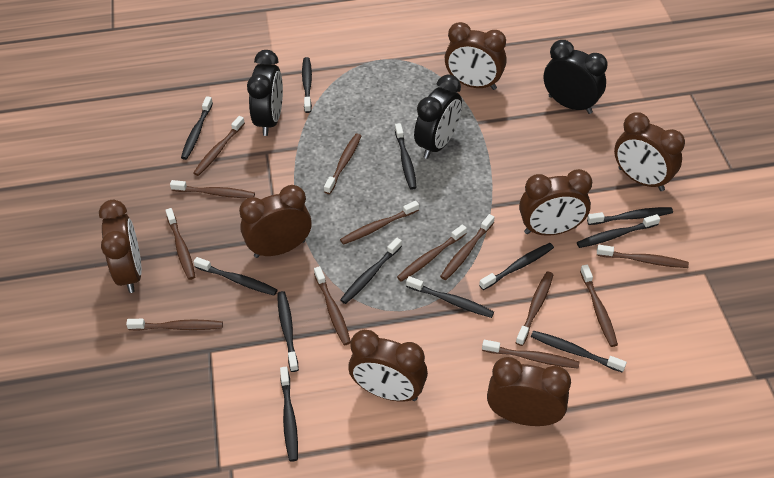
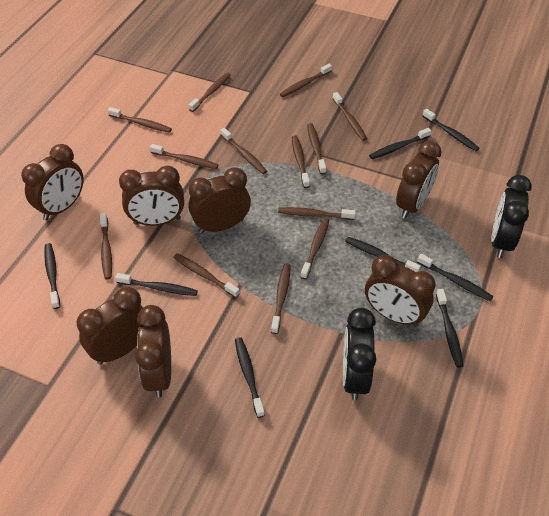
black clock: [247,50,283,136] [414,74,462,159] [544,40,607,114] = 3 -> [343,308,376,401] [491,175,532,258] = 2
black toothbrush: [181,96,213,160] [193,257,277,296] [277,291,299,372] [280,367,298,462] [302,57,312,113] [340,238,402,304] [395,123,417,190] [406,276,494,318] [479,243,554,290] [531,331,627,373] [577,214,660,248] [587,207,673,225] = 12 -> [44,243,60,309] [115,273,198,296] [235,337,265,418] [345,237,421,272] [369,128,431,159] [417,254,494,301] [423,109,479,151] [436,289,463,368] = 8

